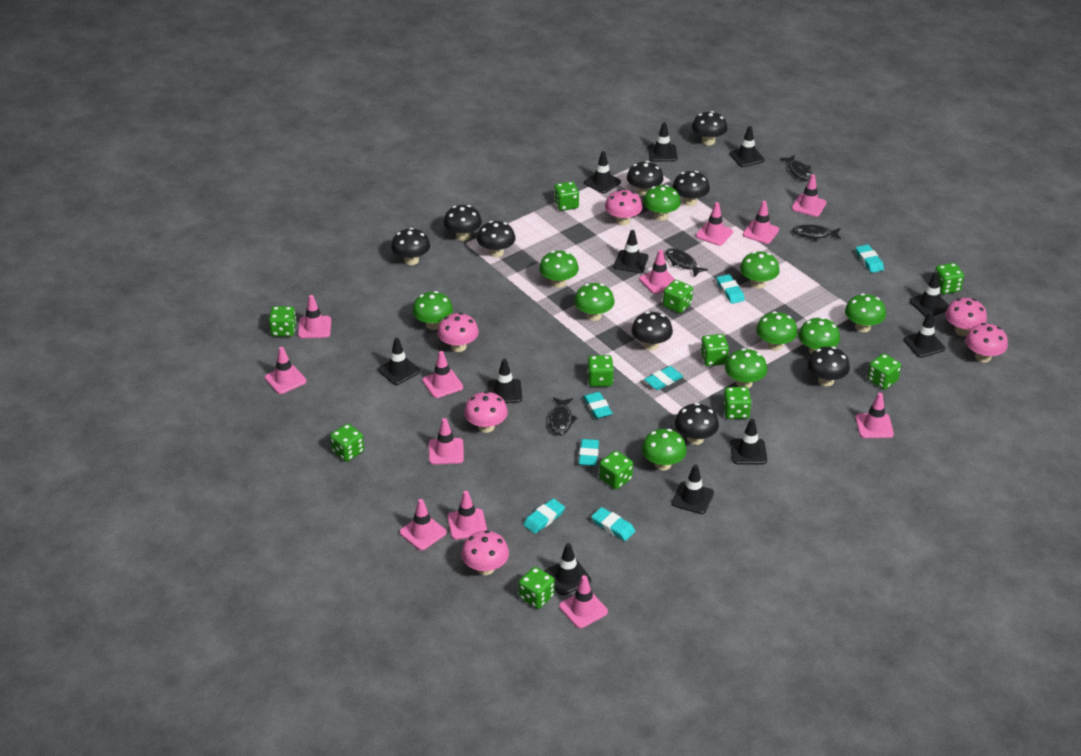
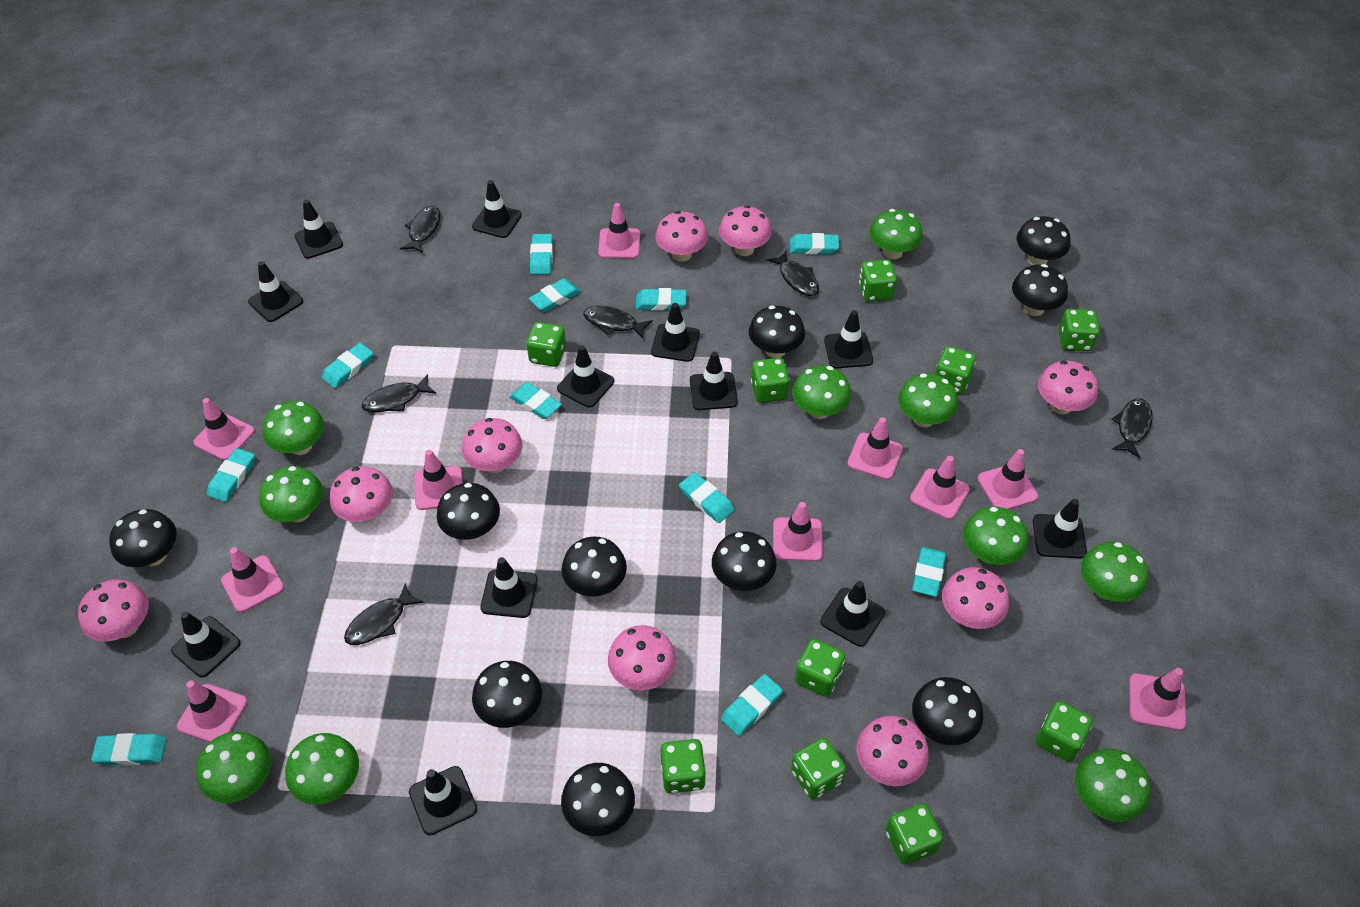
black fish: [549,397,578,435] [666,248,708,277] [780,155,812,181] [792,225,841,241] = 4 -> [344,583,424,645] [362,374,436,412] [400,206,440,253] [583,305,653,339] [766,250,819,296] [1112,398,1153,458] = 6
black mushroom: [391,228,430,265] [444,205,482,241] [477,221,516,257] [627,161,664,196] [631,311,673,351] [673,171,710,206] [675,403,719,445] [692,111,727,145] [807,347,850,386] = 9 -> [109,509,177,567] [437,483,500,540] [472,661,542,728] [561,763,635,836] [562,537,627,596] [712,531,777,591] [749,306,805,358] [912,677,983,746] [1012,264,1068,316] [1017,216,1071,265] = 10
black traffic cone: [378,338,420,385] [488,359,522,403] [544,543,591,595] [584,151,621,193] [614,230,648,273] [648,122,677,162] [671,464,714,514] [730,126,765,167] [730,419,767,465] [904,312,945,357] [909,272,949,317] = 11 -> [171,612,241,678] [248,261,303,322] [295,200,343,259] [409,766,477,835] [472,180,522,238] [480,557,538,618] [557,345,614,407] [651,303,700,362] [690,352,738,410] [820,581,885,647] [824,310,873,368] [1033,499,1087,558] = 12
green dice: [269,306,296,337] [330,424,364,462] [519,567,555,609] [554,181,579,211] [587,355,614,387] [599,451,633,489] [663,280,693,313] [700,334,729,366] [723,387,752,419] [867,354,901,390] [935,263,964,294] = 11 -> [526,322,566,367] [660,739,706,793] [751,358,790,403] [791,738,846,799] [795,639,845,697] [859,259,897,302] [885,803,943,865] [935,346,976,394] [1036,701,1093,762] [1059,309,1100,351] = 10
pink mushroom: [437,313,479,352] [461,530,509,575] [464,391,508,433] [605,189,643,225] [945,298,987,336] [965,323,1008,363] = 6 -> [78,579,149,641] [330,466,393,522] [462,418,523,473] [608,625,676,691] [655,211,708,262] [719,205,772,256] [857,715,929,786] [942,567,1009,629] [1038,361,1098,414] = 9
pink traffic cone: [265,347,307,394] [298,295,331,338] [399,499,447,550] [422,351,463,398] [429,418,464,465] [447,491,487,540] [559,575,608,628] [639,249,676,294] [696,202,733,246] [743,201,779,244] [792,174,826,217] [856,393,894,438] = 12 -> [177,680,247,742] [193,398,255,460] [221,547,284,612] [414,450,463,510] [598,203,640,258] [773,502,823,561] [847,417,903,480] [910,456,970,520] [978,449,1038,510] [1129,668,1186,730] = 10
turquoise eraser: [523,499,565,534] [579,439,599,466] [583,392,613,419] [591,507,635,541] [644,366,683,390] [716,274,745,304] [856,244,884,273] = 7 -> [91,733,167,765] [207,448,255,502] [322,343,373,388] [509,382,562,419] [529,278,581,312] [530,234,553,275] [636,288,686,311] [679,472,734,523] [721,674,783,736] [790,233,839,255] [912,547,946,597] = 11

